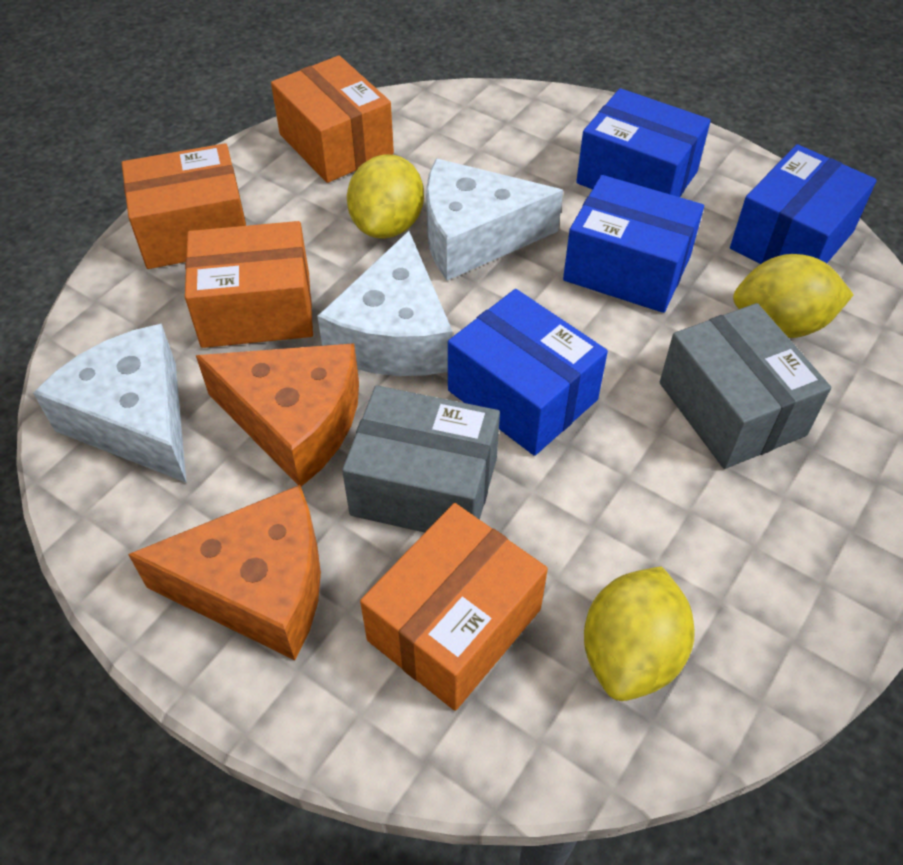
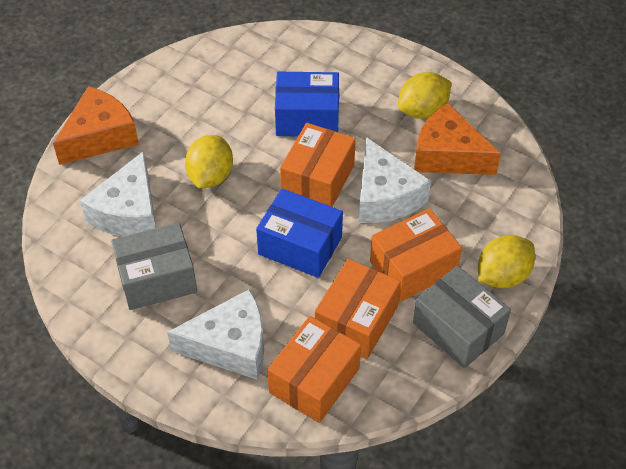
blue box: [448,289,608,456] [563,175,704,313] [576,88,711,197] [730,144,877,264] = 4 -> [256,189,343,278] [275,72,339,136] = 2

